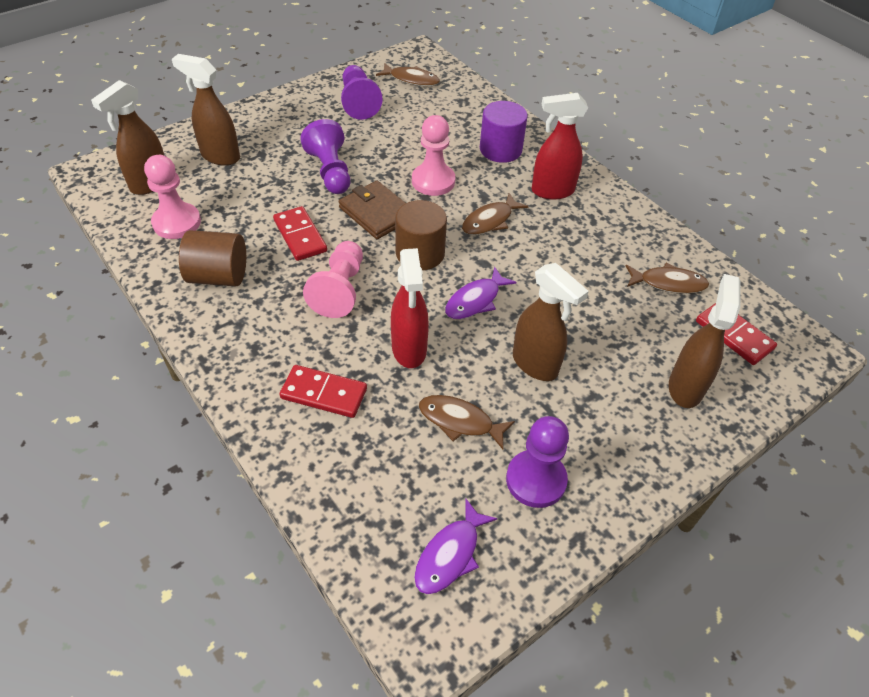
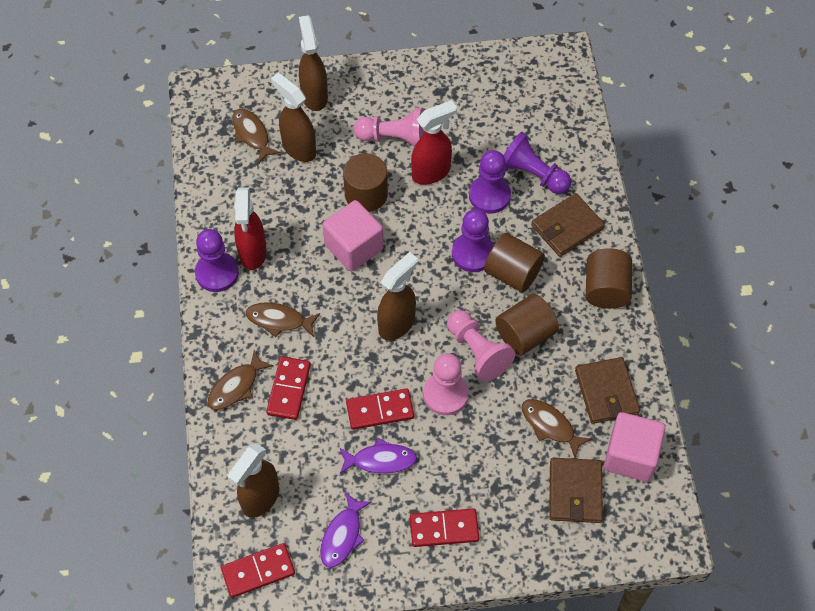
brown cylinder: [179,230,246,286] [395,200,447,270] = 2 -> [343,153,388,212] [484,233,545,292] [495,294,559,356] [586,248,632,309] = 4
brown wallet: [339,181,406,239] = 1 -> [531,193,605,257] [549,458,603,523] [575,357,640,424] = 3
pink cube: none = 0 -> [322,200,383,271] [604,412,665,482] = 2
purple cylinder: [480,101,528,163] = 1 -> none = 0
purple pawn: [300,119,350,194] [341,65,383,120] [506,416,569,508] = 3 -> [195,229,239,292] [452,209,494,272] [469,150,511,214] [504,132,571,194] = 4
red domino: [273,206,327,261] [280,365,367,418] [696,303,777,365] = 3 -> [221,543,295,598] [266,356,311,420] [346,388,414,430] [410,508,479,547] = 4

